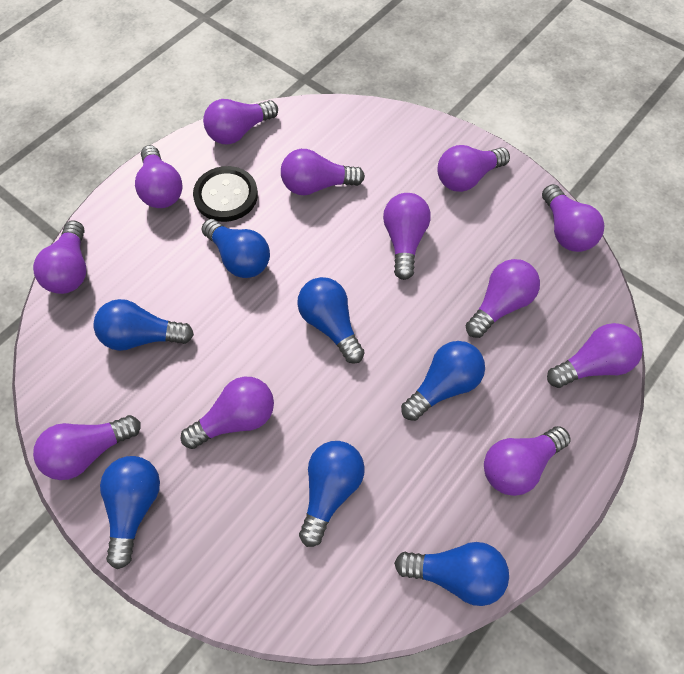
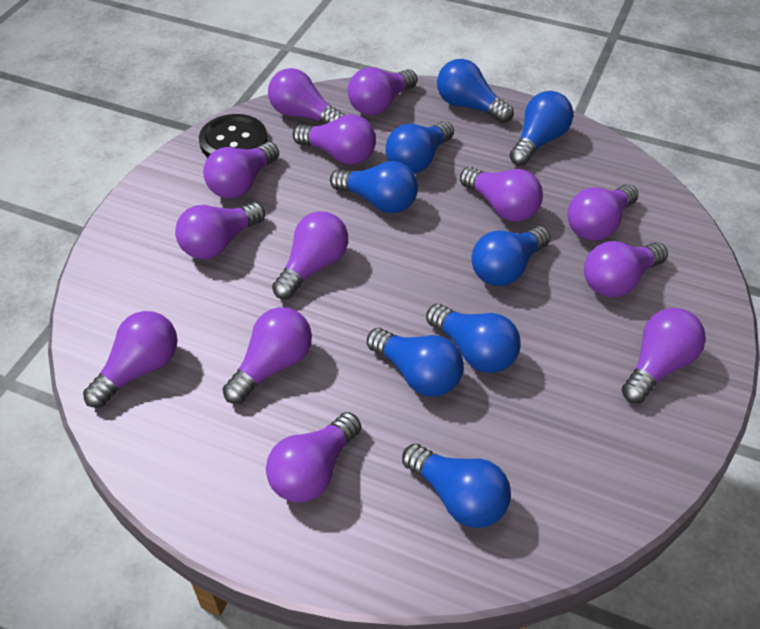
blue light bulb: [93,299,194,351] [100,456,160,569] [202,219,270,278] [297,277,365,364] [299,441,365,547] [394,542,509,606] [401,341,485,421] = 7 -> [330,161,418,213] [367,328,464,397] [386,121,454,174] [402,443,511,528] [426,304,521,373] [437,59,514,123] [471,226,551,286] [509,91,573,166] = 8
purple light bulb: [33,220,86,294] [33,415,141,480] [135,145,183,208] [180,377,274,449] [203,99,278,145] [281,149,365,195] [383,193,430,280] [438,145,510,192] [465,259,540,338] [484,426,570,496] [542,184,604,252] [547,323,643,388] = 12 -> [83,311,178,408] [175,202,265,259] [203,142,279,199] [223,307,312,404] [266,412,361,502] [268,68,345,124] [272,211,348,299] [293,114,376,165] [348,67,417,115] [460,167,543,221] [568,184,639,241] [584,241,668,297] [622,308,706,403] = 13

